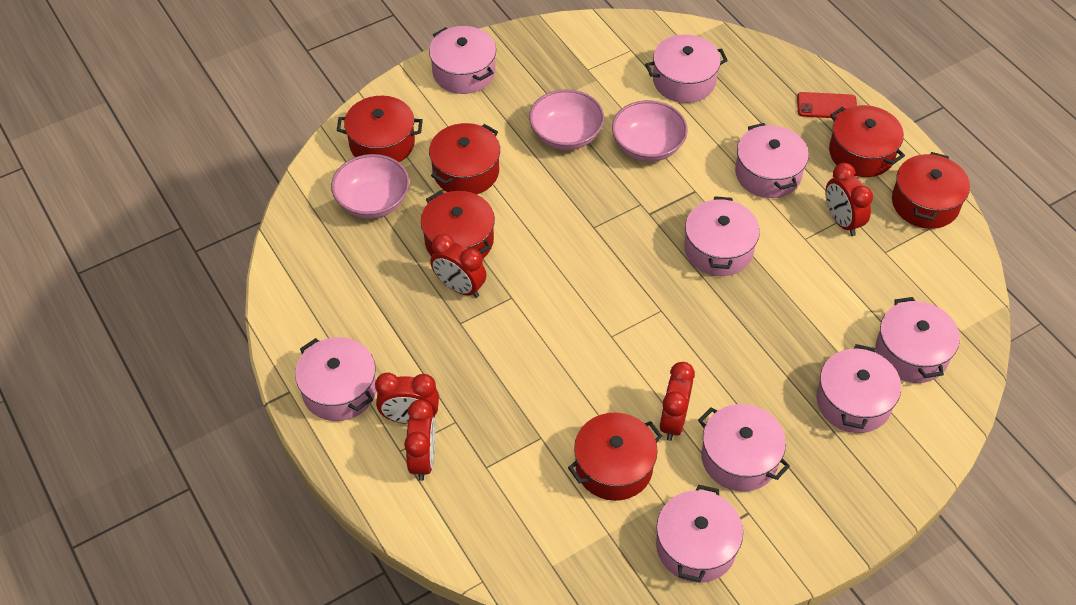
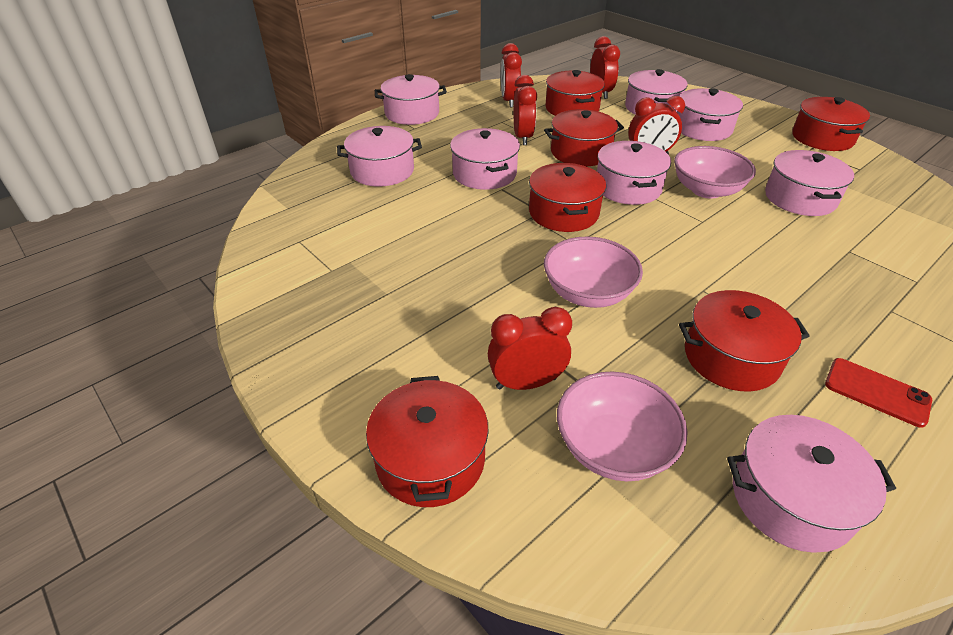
pink pot: [295,337,376,421] [429,26,496,94] [645,34,728,103] [656,485,743,583] [684,196,760,276] [698,404,790,492] [735,123,809,198] [816,344,901,433] [876,297,960,383] = 9 -> [337,126,422,187] [375,74,447,125] [450,128,520,190] [597,141,671,205] [625,69,687,115] [677,88,743,141] [727,415,896,553] [765,150,854,216] = 8

